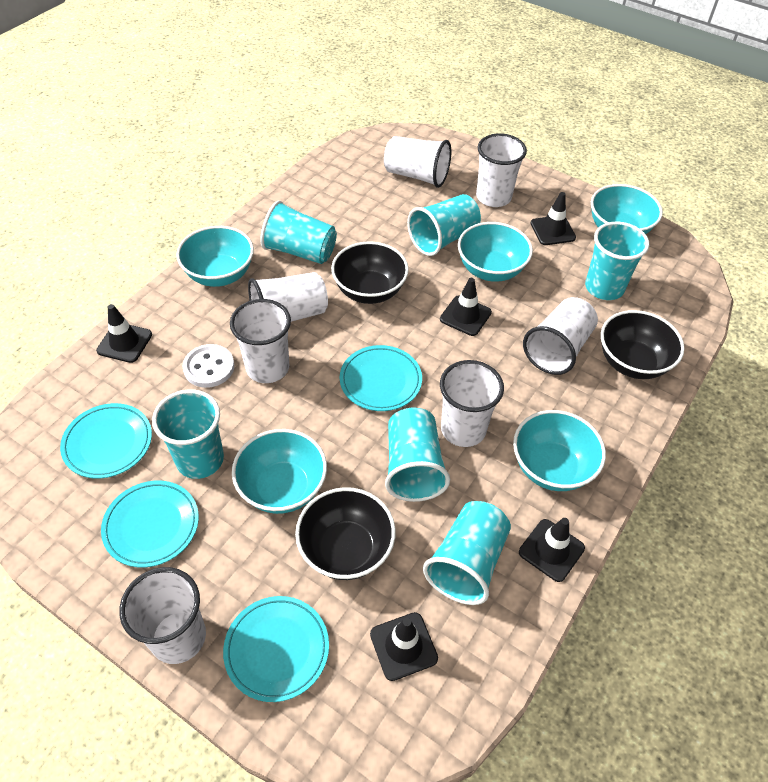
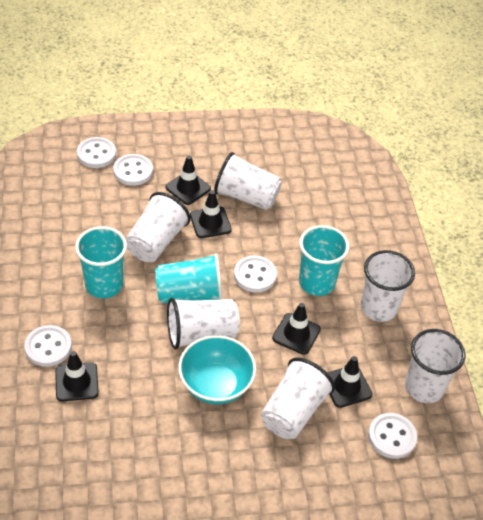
black bowl: [295,487,396,580] [331,241,409,304] [601,310,685,379] = 3 -> none = 0
turquoise bowl: [176,226,254,287] [232,429,327,514] [458,222,533,282] [513,410,606,491] [591,184,663,234] = 5 -> [178,335,256,404] = 1
turquoise cup: [152,389,224,479] [260,201,337,264] [385,408,450,502] [407,194,481,256] [423,501,511,605] [585,222,649,300] = 6 -> [75,226,127,298] [155,253,223,303] [299,225,350,296] = 3
turquoise plate: [60,403,152,478] [101,481,199,567] [223,596,329,702] [340,345,422,411] = 4 -> none = 0
white button: [182,344,234,388] = 1 -> [24,325,72,367] [77,137,116,168] [113,154,153,186] [234,256,277,292] [368,413,417,459] = 5
white cup: [119,567,206,664] [230,299,291,383] [248,272,328,322] [384,136,451,188] [440,360,504,447] [476,133,527,207] [523,297,598,375] = 7 -> [125,192,191,262] [167,298,240,350] [214,152,282,210] [261,357,335,439] [360,250,415,322] [405,329,465,403] = 6

